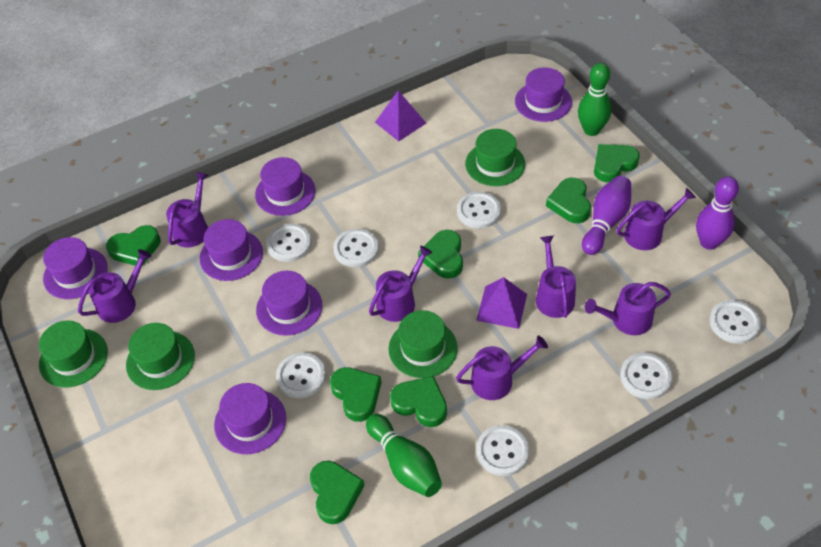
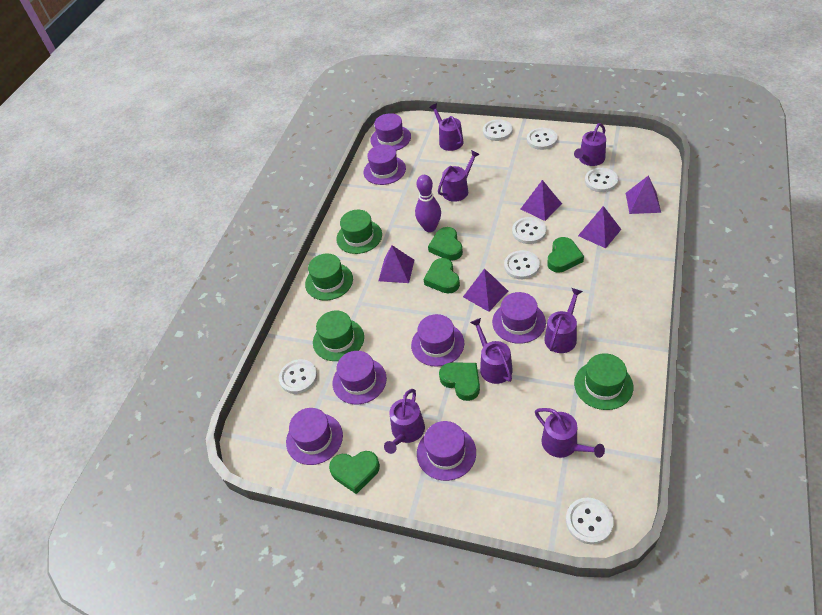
green bowling pin: [366,414,442,497] [578,63,611,136] = 2 -> none = 0
green heart: [106,225,160,266] [310,461,365,524] [330,367,382,422] [390,376,447,427] [418,230,463,279] [546,177,591,223] [594,144,640,182] = 7 -> [329,451,380,494] [424,258,460,294] [428,227,463,261] [439,363,480,401] [547,237,584,273] = 5
purple bowling pin: [582,176,631,255] [696,176,739,250] = 2 -> [415,175,441,232] = 1
purple hat: [43,237,108,299] [199,219,263,281] [214,383,286,454] [255,157,315,216] [256,271,322,336] [515,67,572,122] = 6 -> [286,408,343,465] [332,351,387,404] [364,145,406,185] [370,113,411,151] [411,314,464,367] [417,421,476,481] [492,292,546,344] = 7
purple pyramid: [375,90,426,141] [476,277,527,329] = 2 -> [378,245,414,283] [463,268,508,312] [521,180,562,221] [578,206,622,248] [626,175,661,214] = 5

